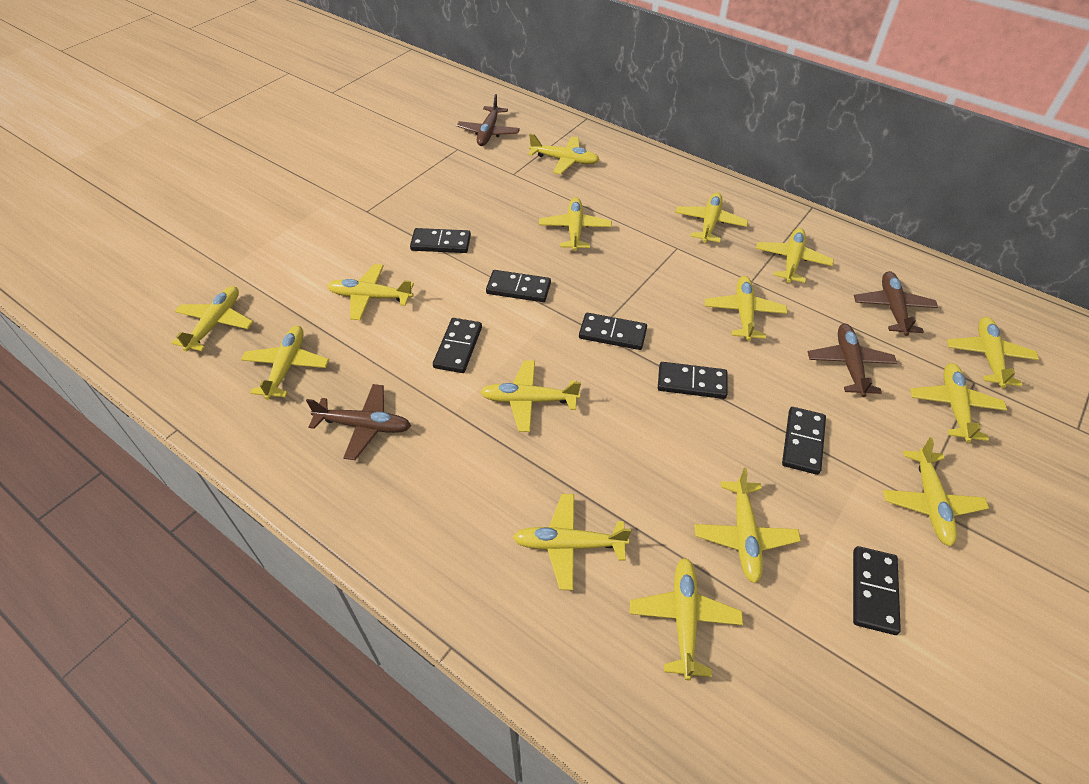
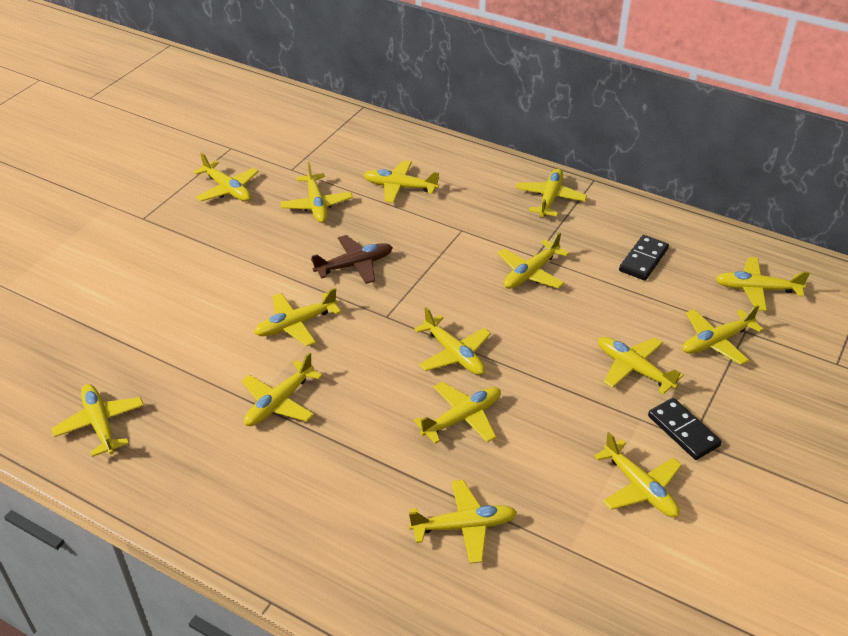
black domino: [410,228,471,253] [433,318,482,373] [486,270,551,302] [579,313,647,350] [658,362,728,399] [782,407,826,475] [853,546,901,635] = 7 -> [619,235,669,280] [648,398,722,460] = 2
brown plane: [306,384,411,460] [457,94,520,146] [808,324,897,397] [854,271,938,336] = 4 -> [311,235,393,284] = 1

